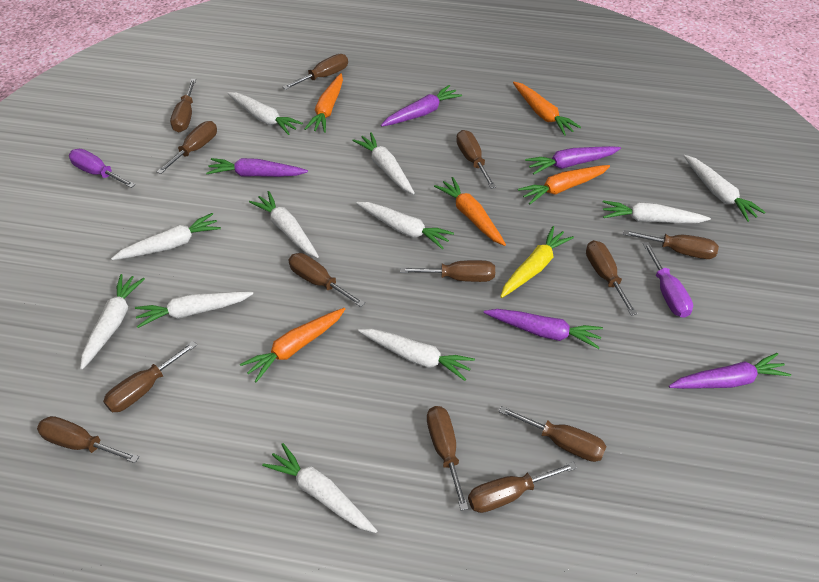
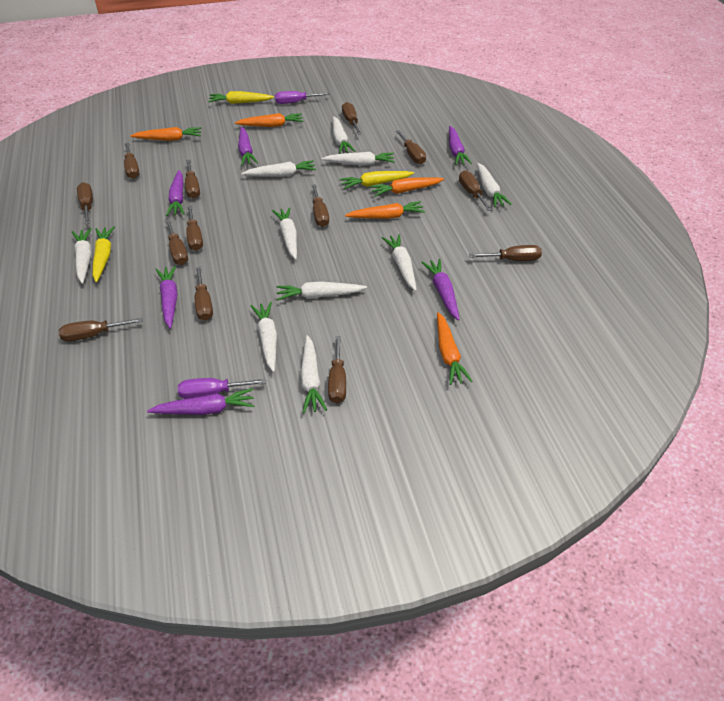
purple carrot: [206,158,308,177] [381,85,462,127] [484,309,603,349] [525,146,621,175] [669,353,791,389] = 5 -> [147,388,254,415] [155,266,178,329] [166,170,184,216] [238,127,258,166] [421,259,460,321] [449,126,472,165] = 6
white carrot: [80,274,145,370] [111,213,221,260] [135,291,253,328] [228,92,303,135] [249,191,319,258] [262,443,377,533] [352,132,415,194] [356,202,454,250] [358,329,475,381] [603,200,711,223] [684,155,765,222] = 11 -> [72,228,91,284] [241,160,316,177] [251,302,277,372] [272,207,297,260] [277,281,367,300] [300,335,327,413] [321,152,395,165] [333,116,355,154] [382,234,417,291] [477,163,512,207] = 10
yellow carrot: [500,226,574,298] = 1 -> [93,226,115,282] [208,91,274,104] [340,171,414,189] = 3

